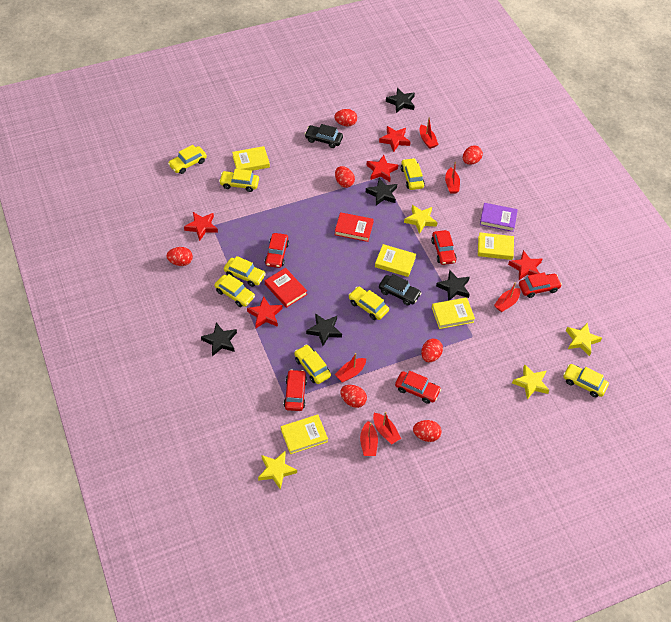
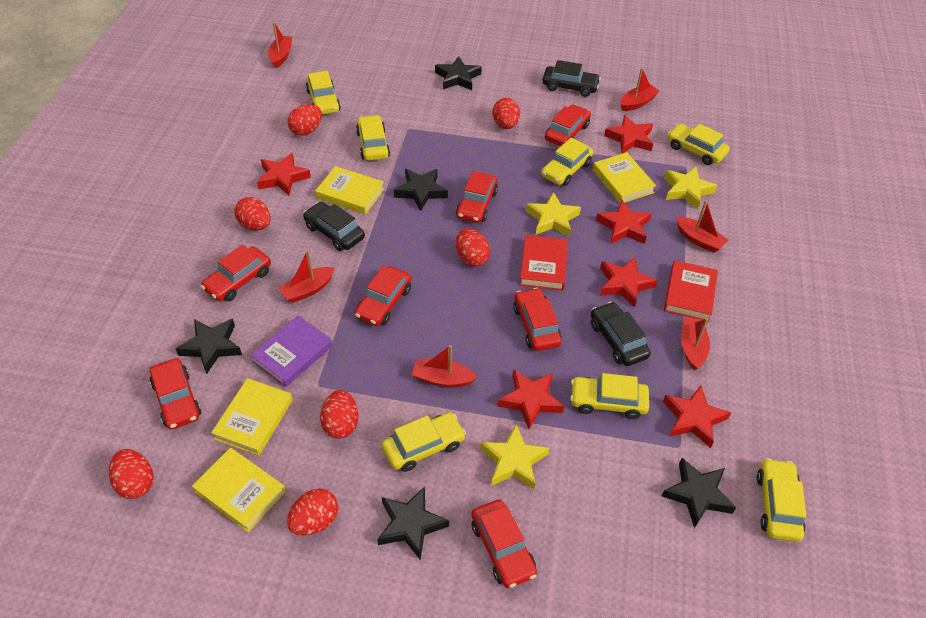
black car: [305,124,343,148] [379,274,421,305] = 2 -> [303,202,365,251] [542,60,601,97] [591,302,651,366] = 3
red car: [265,233,289,268] [284,369,307,411] [395,371,441,404] [431,230,457,265] [519,272,562,298] = 5 -> [150,358,201,430] [201,245,271,302] [354,266,412,326] [456,171,498,223] [471,499,537,588] [513,288,562,351] [545,105,591,147] = 7
red star: [184,212,218,241] [247,296,283,328] [366,155,398,182] [379,126,410,152] [508,250,542,280] = 5 -> [257,153,311,195] [498,369,564,429] [596,200,652,244] [600,257,658,308] [604,115,653,154] [663,386,731,448] = 6
yellow book: [232,146,270,171] [281,414,328,454] [375,244,416,277] [432,297,475,329] [478,232,514,260] = 5 -> [192,448,286,532] [211,378,293,456] [315,166,384,215] [593,152,656,203] = 4
yellow car: [168,145,207,174] [214,274,255,307] [219,169,259,192] [224,256,266,287] [294,345,331,384] [349,287,389,320] [401,158,425,190] [563,364,609,397] = 8 -> [306,71,341,115] [356,115,390,161] [382,412,466,472] [541,137,593,186] [570,373,649,419] [668,124,730,165] [757,458,806,542] = 7
yellow star: [258,451,297,490] [404,205,438,234] [512,364,550,399] [566,323,602,356] = 4 -> [480,424,550,489] [526,192,581,237] [664,167,718,209] = 3

